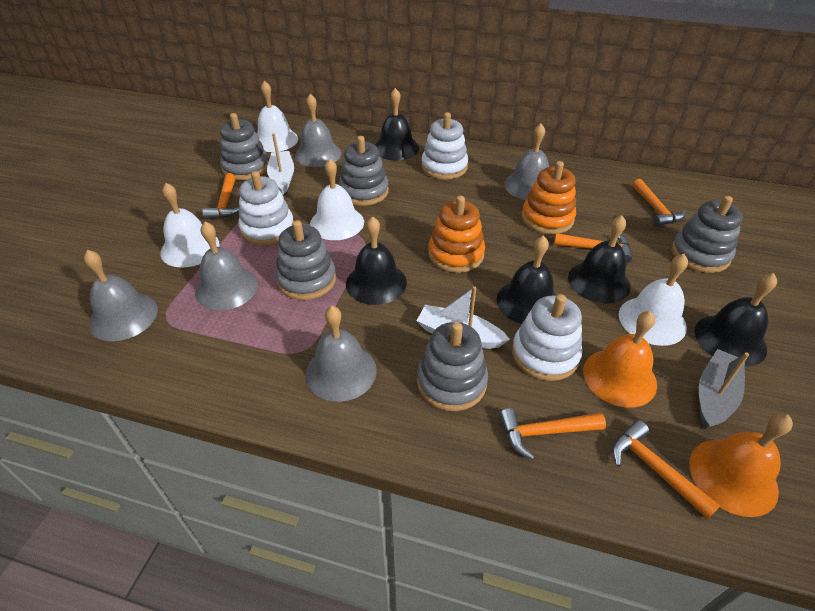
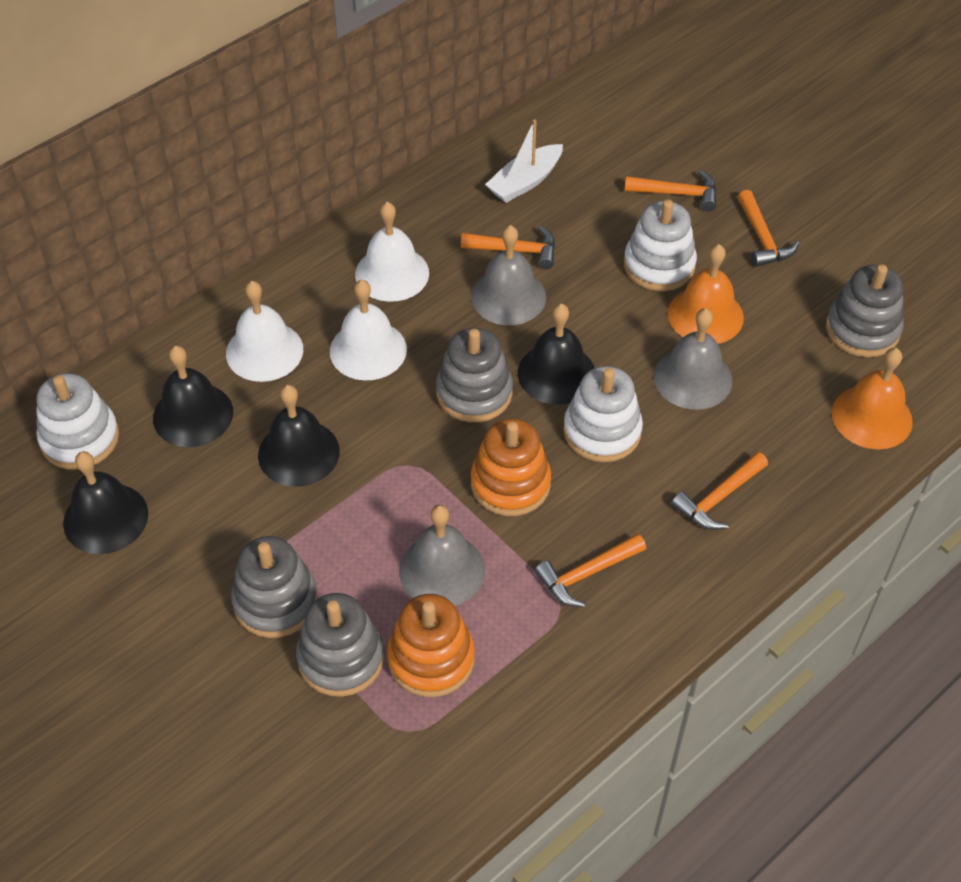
black bell: [346,216,407,305] [375,88,419,161] [497,235,557,324] [568,215,631,304] [695,273,777,367] = 5 -> [63,451,148,554] [153,346,233,447] [258,385,340,487] [518,303,594,405] = 4
grey bell: [84,250,158,341] [195,222,258,310] [295,94,342,167] [305,306,377,402] [504,124,549,200] = 5 -> [399,505,485,606] [471,225,546,325] [654,308,732,410] = 3
grey boat: [699,349,749,429] = 1 -> none = 0
grey stacking toy: [220,113,269,180] [275,220,336,300] [339,136,389,206] [417,322,488,411] [672,196,743,273] = 5 -> [231,536,318,638] [296,593,385,697] [436,328,513,422] [826,265,904,357] = 4
white bell: [160,183,220,268] [257,81,298,152] [310,158,364,240] [619,254,688,346] = 4 -> [226,281,303,382] [330,279,407,381] [355,202,429,302] = 3
white boat: [267,133,294,195] [417,286,510,349] = 2 -> [485,119,563,203] = 1

